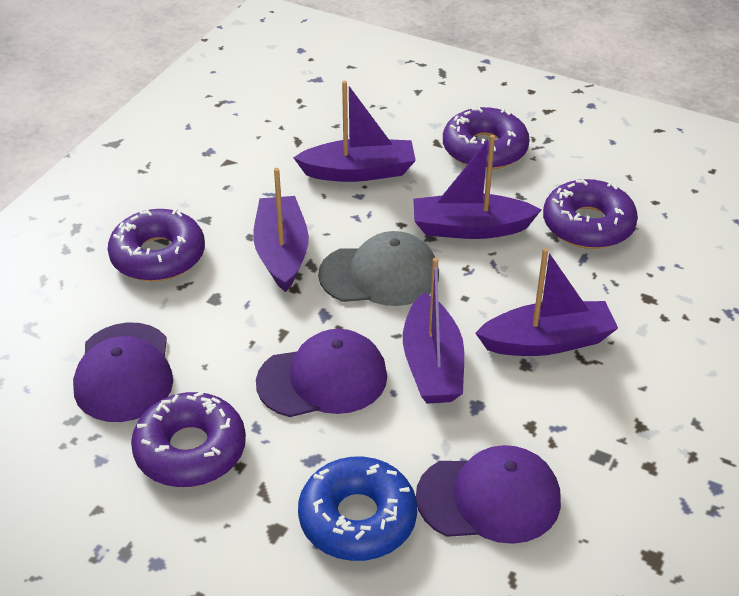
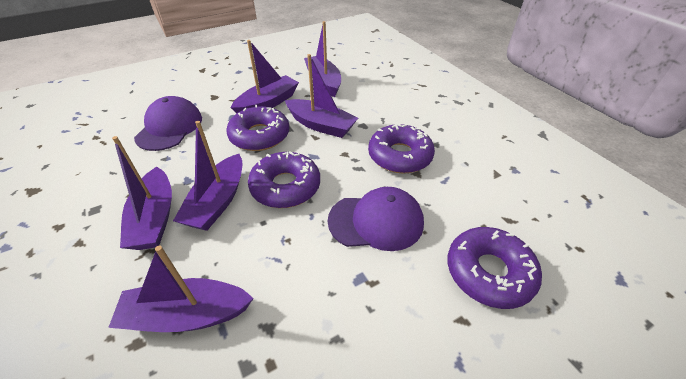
blue donut: [298,457,417,561] = 1 -> none = 0
grey cap: [318,231,439,306] = 1 -> none = 0
purple boat: [253,168,309,292] [293,81,416,182] [403,258,464,404] [413,135,541,239] [476,248,618,356] = 5 -> [108,246,254,332] [112,136,172,250] [173,121,242,231] [231,40,299,114] [285,54,358,138] [304,21,341,97] = 6
purple cap: [73,322,173,422] [256,329,387,417] [416,445,561,544] = 3 -> [134,96,202,151] [328,187,424,251] = 2

